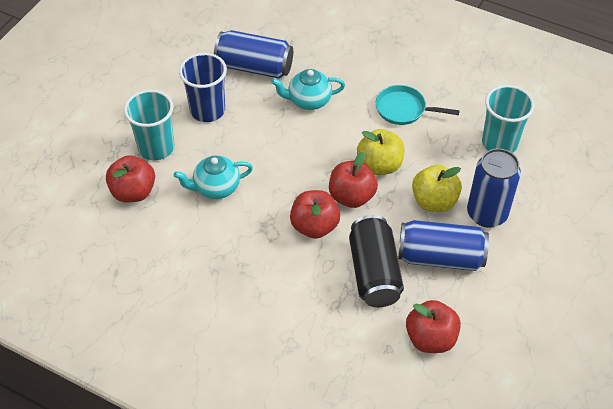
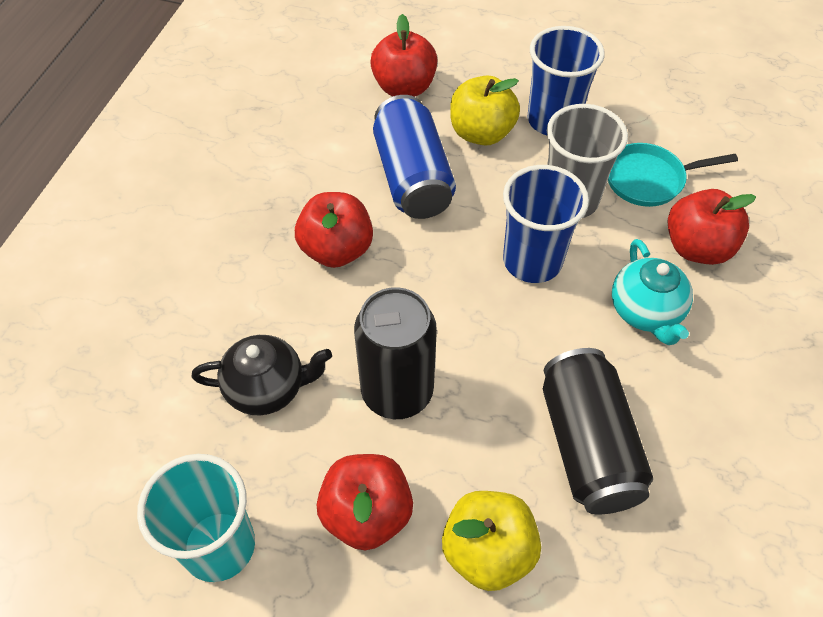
black can: [349,215,404,307] = 1 -> [354,287,437,419] [543,348,653,514] = 2
black teapot: none = 0 -> [191,335,332,416] = 1
blue can: [214,30,293,78] [398,220,489,271] [467,148,521,228] = 3 -> [373,95,456,219] = 1
blue cup: [179,53,227,122] = 1 -> [503,165,589,283] [528,26,605,135] = 2
grey cup: none = 0 -> [547,104,628,218] = 1
turquoise cup: [124,90,174,160] [482,85,535,153] = 2 -> [137,454,255,582] = 1
turquoise teapot: [174,155,253,199] [271,69,345,110] = 2 -> [612,239,693,345] = 1

